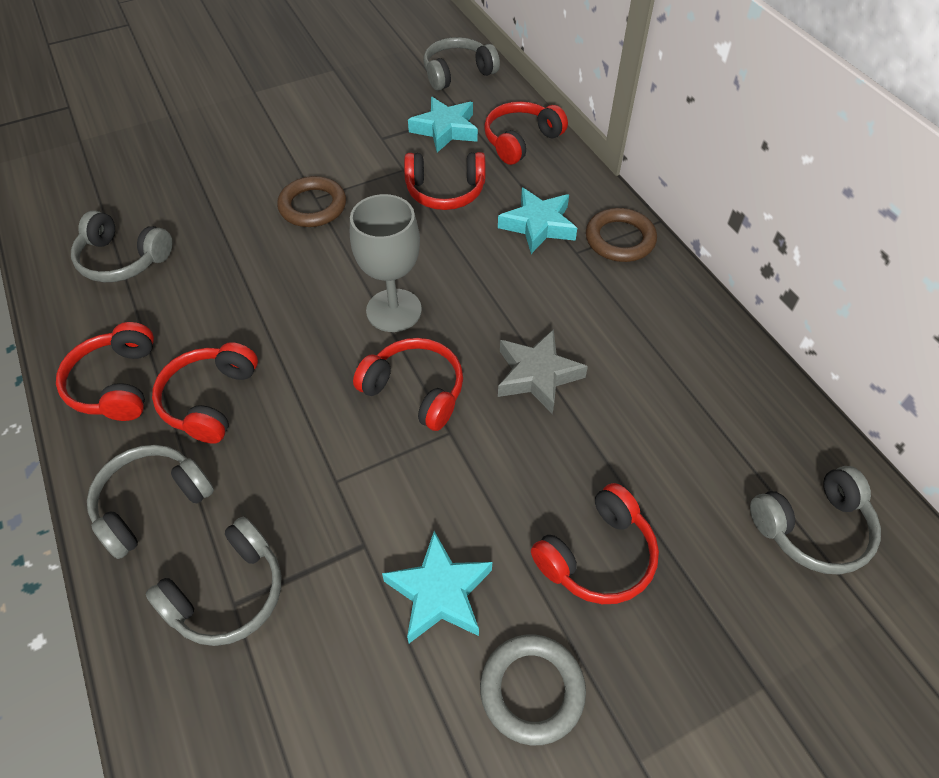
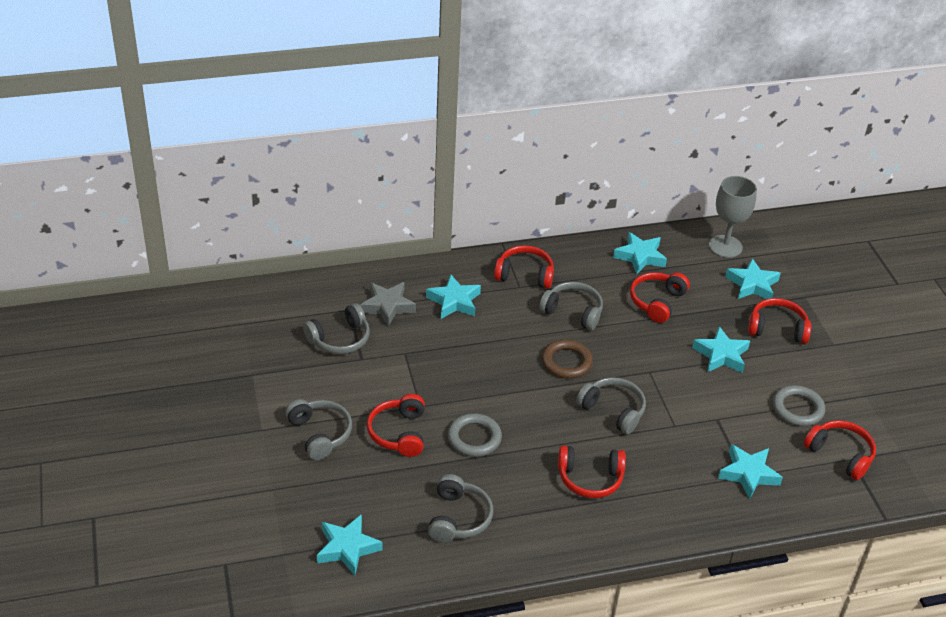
brown ring: [277,176,346,227] [586,208,657,262] = 2 -> [542,339,593,379] = 1
grey ring: [480,634,586,745] = 1 -> [448,413,502,457] [772,385,825,426] = 2
turquoise star: [382,531,492,643] [408,97,478,153] [498,188,577,254] = 3 -> [317,514,383,575] [426,275,481,319] [613,232,667,275] [692,326,750,373] [718,444,783,499] [725,258,781,299] = 6

